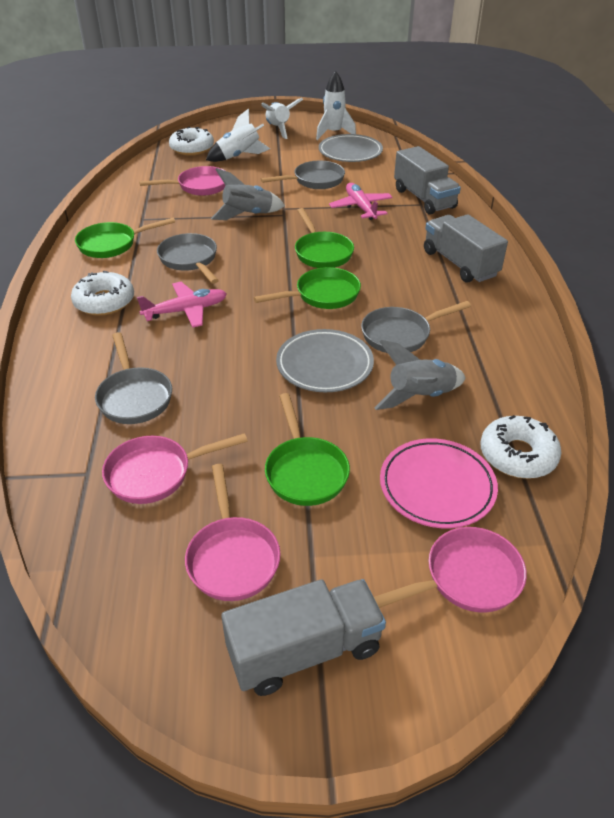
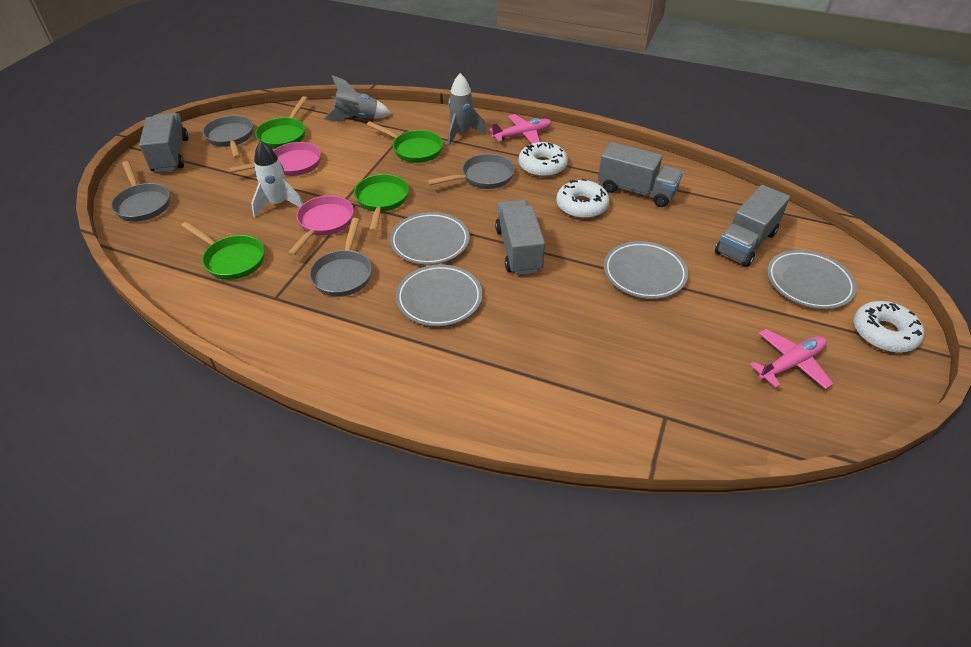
grey plate: [276,329,374,392] [319,134,383,162] = 2 -> [390,212,470,265] [396,264,482,327] [604,241,688,299] [767,250,857,309] = 4
grey truck: [221,579,386,696] [394,146,461,215] [424,214,508,283] = 3 -> [139,113,188,173] [495,200,545,275] [598,142,683,207] [715,185,790,267] = 4
pink pan: [102,433,248,504] [139,166,226,196] [185,464,281,601] [374,527,527,613] = 4 -> [229,142,321,176] [287,195,354,256] = 2
pink plate: [380,438,498,528] = 1 -> none = 0
white rocket: [206,108,270,162] [261,98,303,139] [316,71,356,140] = 3 -> [251,141,303,217] = 1

